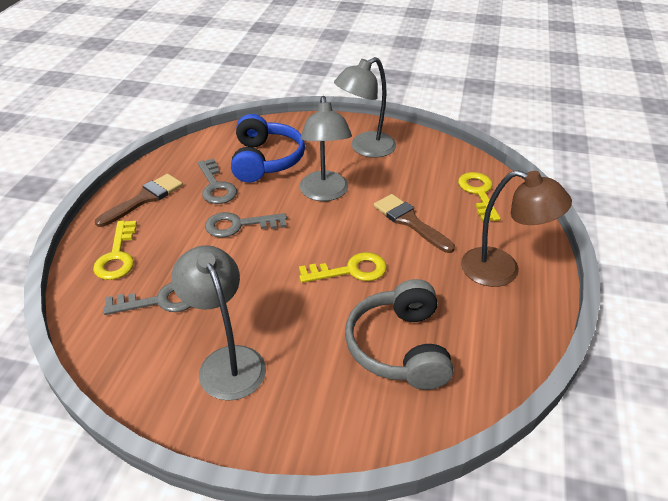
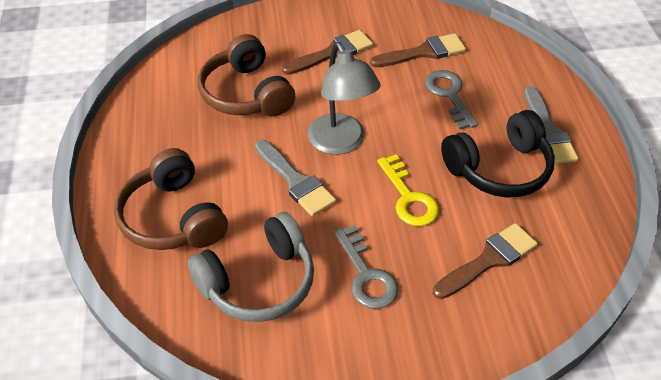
black headphones: none = 0 -> [441,110,555,197] = 1
blue headphones: [231,114,305,183] = 1 -> none = 0
brown brush: [95,174,183,227] [374,194,455,253] = 2 -> [282,30,373,75] [370,33,466,67] [433,223,538,299] = 3
brown headphones: none = 0 -> [114,148,228,250] [198,34,295,116] = 2
brown lamp: [461,170,572,287] = 1 -> none = 0
grey brush: none = 0 -> [255,140,336,216] [524,86,578,164] = 2
grey key: [103,283,191,315] [198,158,237,204] [205,212,287,238] = 3 -> [334,225,399,309] [425,70,478,130] = 2
grey lamp: [171,245,266,401] [300,96,352,201] [334,57,396,158] = 3 -> [308,42,381,155] = 1
yellow key: [93,221,137,280] [299,252,387,283] [458,172,501,221] = 3 -> [377,154,439,226] = 1

